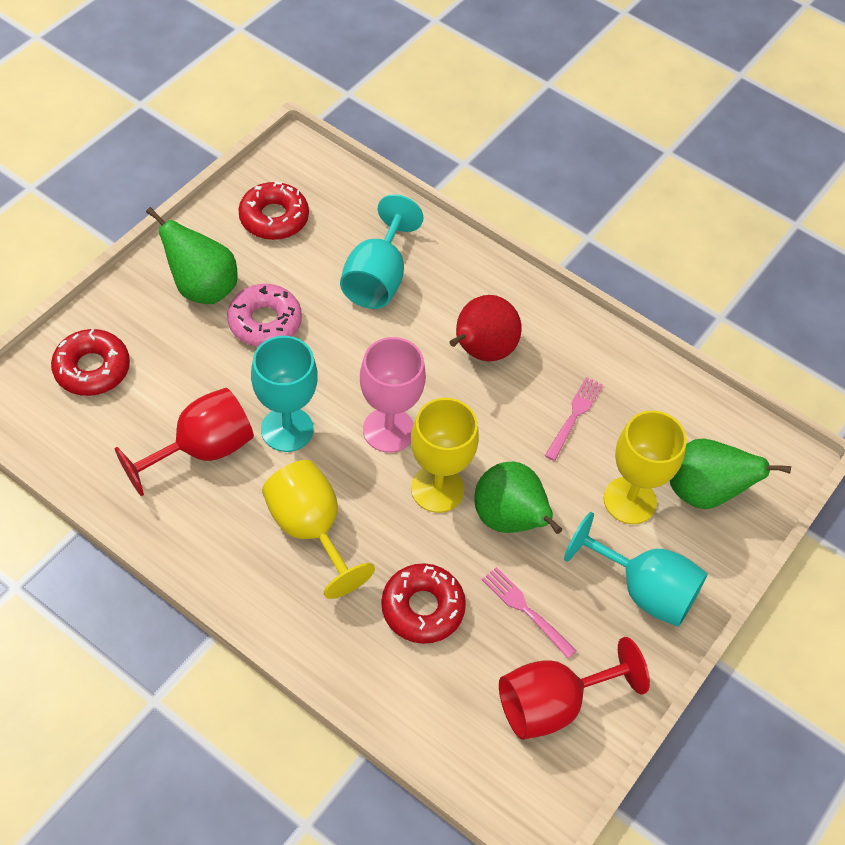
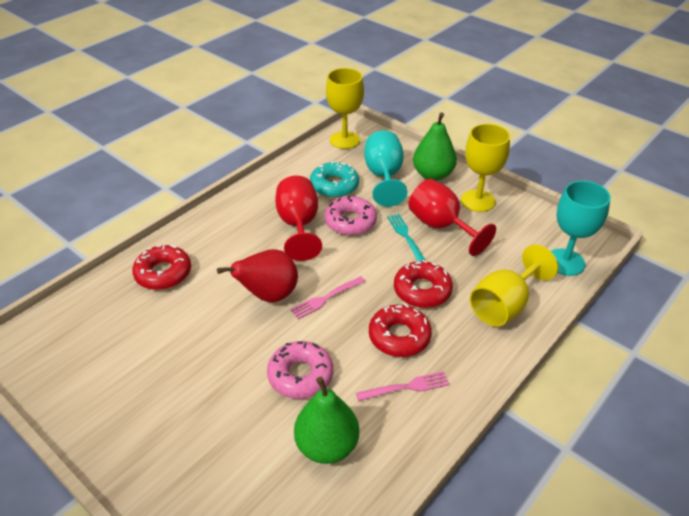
green pear: [146,207,237,304] [474,462,562,534] [670,439,791,509] = 3 -> [294,377,359,464] [413,112,457,181] = 2
pink donut: [227,284,302,347] = 1 -> [267,341,333,399] [324,195,377,236] = 2
pink goblet: [360,337,426,453] = 1 -> none = 0
turquoise donut: none = 0 -> [310,161,359,198] = 1
turquoise fork: none = 0 -> [387,214,426,261] = 1
turquoise goblet: [251,336,318,452] [340,194,424,309] [564,512,708,627] = 3 -> [364,130,407,207] [551,181,611,276] = 2

